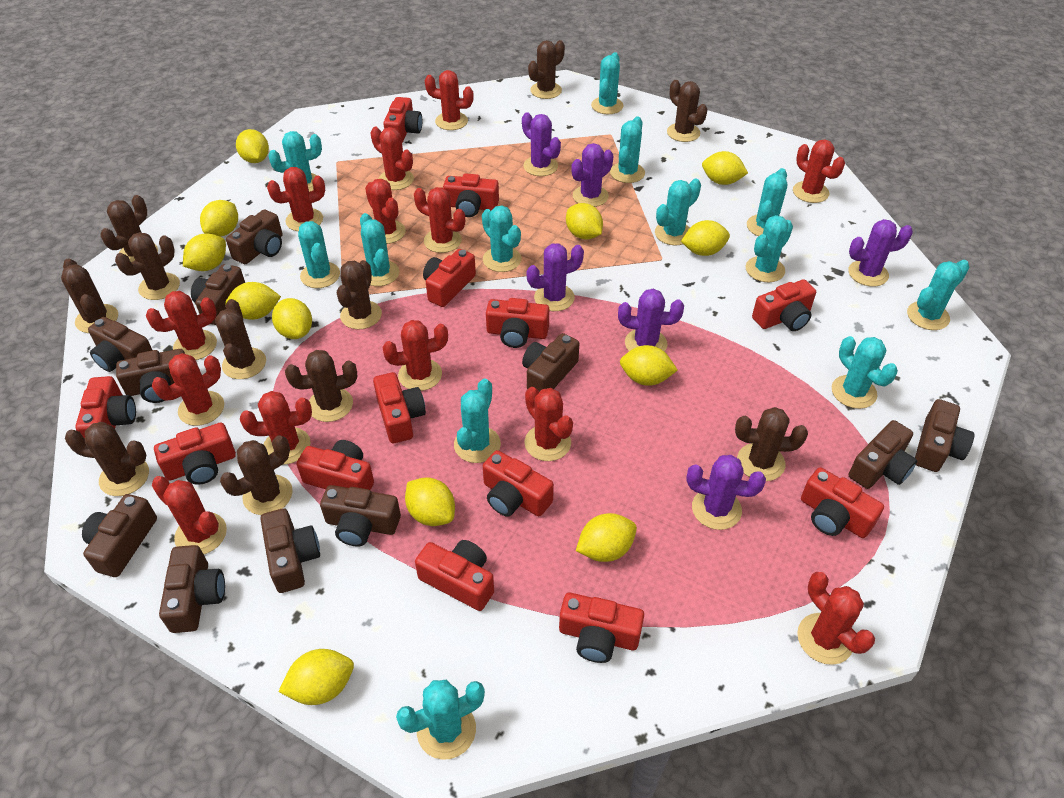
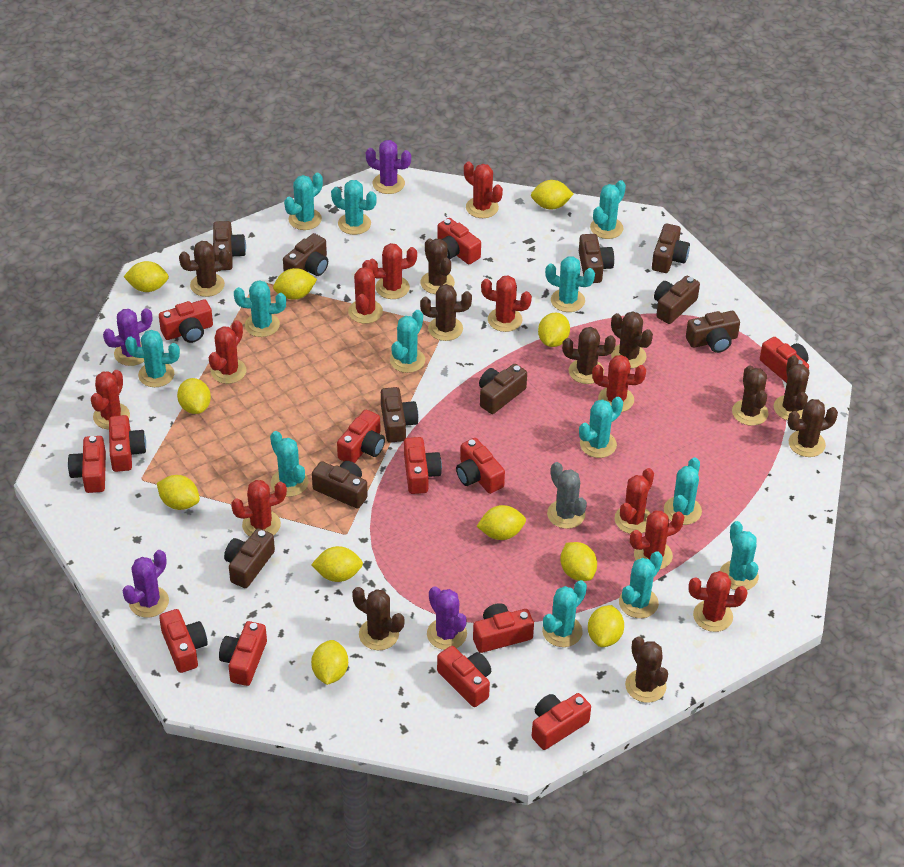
brown cactus: [61,258,118,333] [65,422,149,496] [100,195,158,262] [115,232,180,300] [215,299,266,379] [220,435,293,515] [285,350,358,422] [337,260,382,329] [528,40,565,99] [667,80,708,142] [735,407,808,481] = 11 -> [179,241,230,297] [352,587,404,650] [420,284,472,341] [421,238,455,294] [562,327,616,384] [611,312,653,368] [625,636,668,703] [732,366,769,426] [774,355,809,420] [788,399,838,457] = 10
brown camera: [82,494,157,577] [88,317,152,372] [116,349,185,403] [159,545,225,633] [191,264,245,325] [226,209,283,264] [260,508,320,593] [320,485,401,547] [522,333,579,392] [849,420,917,489] [915,399,974,472] = 11 -> [213,221,246,270] [224,528,275,588] [283,233,328,276] [312,461,368,509] [381,387,418,443] [479,364,527,414] [579,234,614,283] [652,223,690,273] [654,276,700,324] [686,311,740,353] = 10
grey cactus: none = 0 -> [547,462,587,529] = 1
purple cactus: [522,112,561,176] [527,243,584,311] [571,143,613,207] [618,289,684,352] [686,455,766,530] [848,219,913,287] = 6 -> [103,308,152,366] [122,550,169,618] [366,140,411,194] [427,586,467,650] = 4
red cactus: [146,291,217,360] [152,353,224,426] [152,476,227,554] [240,391,312,465] [267,167,325,231] [365,179,406,244] [370,127,414,190] [382,320,448,391] [414,187,465,253] [425,70,474,130] [524,387,573,461] [793,139,845,203] [797,572,875,665] = 13 -> [91,370,130,429] [209,320,247,384] [231,480,287,536] [348,260,383,324] [369,243,417,299] [464,162,503,218] [481,275,532,332] [592,355,646,412] [614,468,654,534] [630,511,684,569] [689,571,747,632] = 11
yellow lemon: [183,234,226,271] [200,200,238,237] [225,282,281,320] [236,129,269,163] [272,298,312,339] [278,649,354,705] [405,477,455,526] [566,203,603,239] [576,513,637,562] [620,345,678,386] [681,220,730,256] [702,151,748,185] = 12 -> [123,261,169,292] [157,475,200,510] [177,378,211,414] [273,268,317,300] [311,546,363,582] [311,640,348,685] [477,505,526,540] [531,180,573,209] [538,313,570,347] [560,542,597,581] [588,605,624,647] = 11

